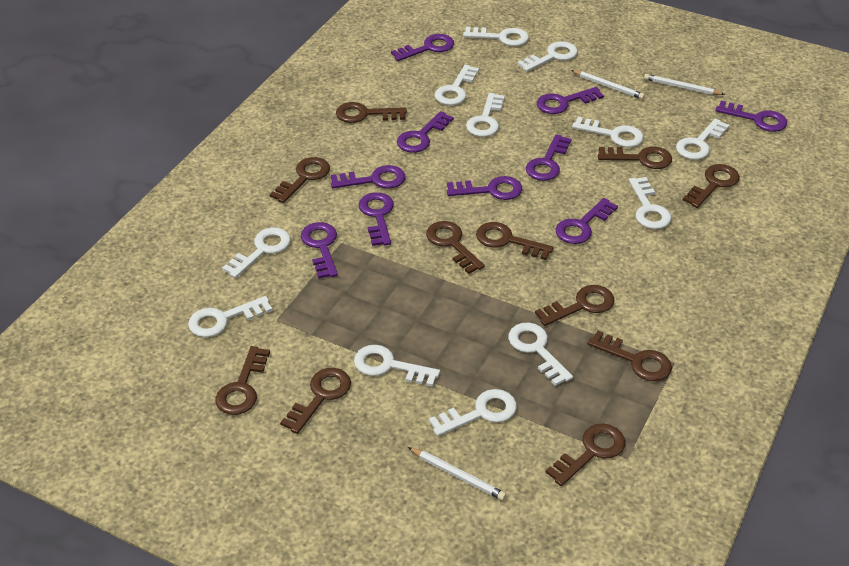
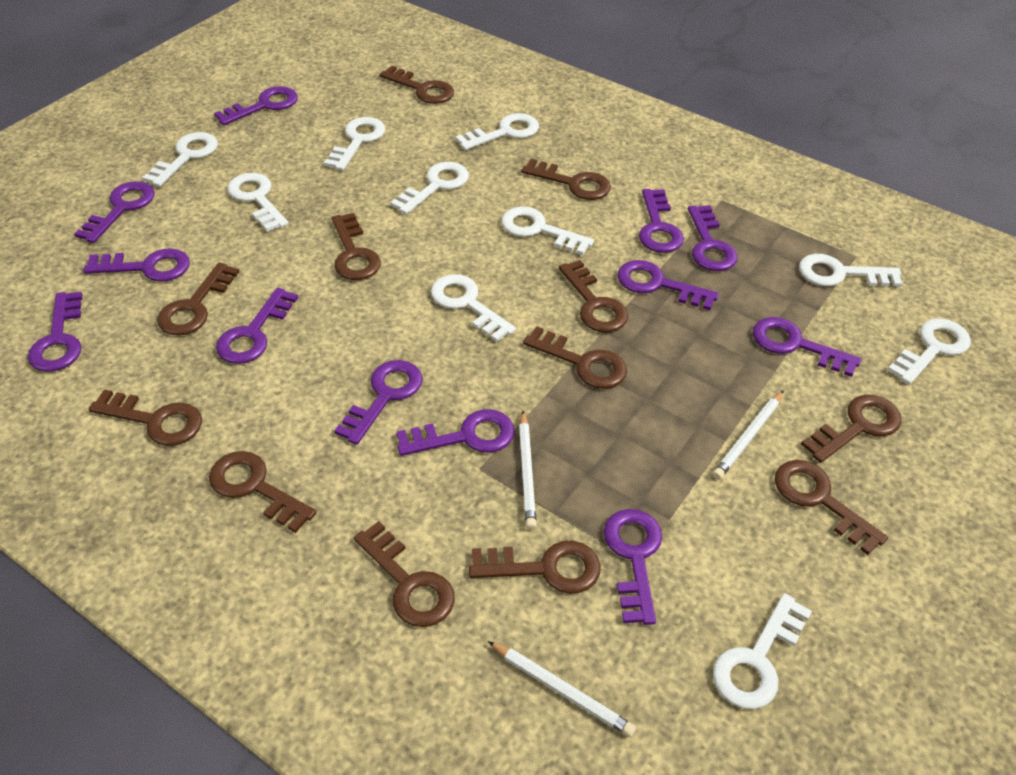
brown key: [215,346,270,415] [270,157,330,203] [280,368,351,434] [336,102,407,123] [426,221,485,274] [476,222,554,260] [535,285,615,326] [546,423,625,486] [588,330,672,381] [598,147,672,169] [683,164,740,208] = 11 -> [89,389,202,446] [157,262,239,336] [209,451,317,533] [331,213,381,280] [354,521,455,627] [379,66,454,104] [469,540,601,594] [521,159,611,200] [523,326,627,389] [559,260,628,332] [775,460,888,555] [801,394,901,463] = 12
purple key: [301,222,338,279] [331,165,406,189] [358,192,394,246] [391,34,454,61] [397,111,454,153] [447,176,522,200] [526,134,571,181] [537,87,604,114] [555,198,618,244] [715,101,787,132] = 10 -> [28,292,83,372] [74,181,155,243] [83,248,190,282] [214,86,298,125] [216,288,298,364] [334,360,423,445] [397,409,515,456] [603,509,662,625] [617,260,719,310] [639,189,684,253] [688,205,738,271] [753,317,861,377] = 12
white key: [188,296,273,337] [222,228,291,278] [354,345,440,387] [429,389,517,436] [435,65,479,105] [463,27,529,46] [466,93,505,137] [508,323,573,386] [517,42,578,72] [572,117,644,147] [629,177,671,229] [676,119,729,160] = 12 -> [142,132,218,187] [227,173,289,232] [324,117,385,171] [390,162,469,214] [431,274,516,342] [456,113,539,150] [501,206,594,255] [713,593,812,709] [799,254,903,287] [888,318,971,384] = 10

